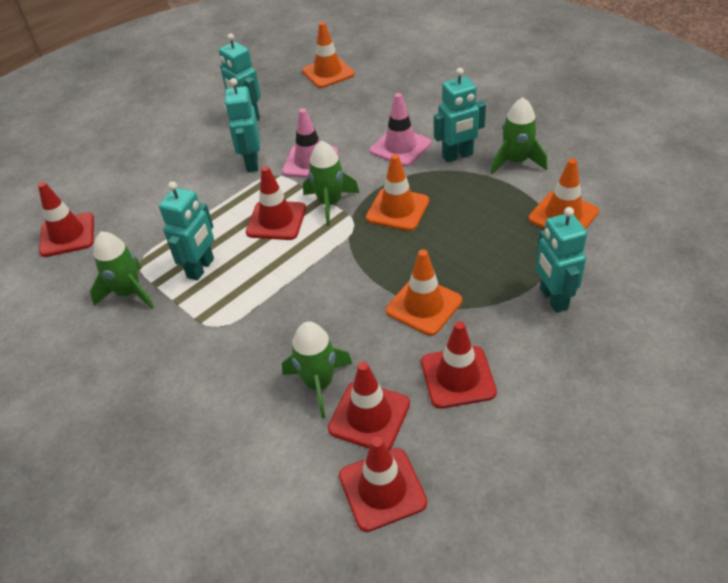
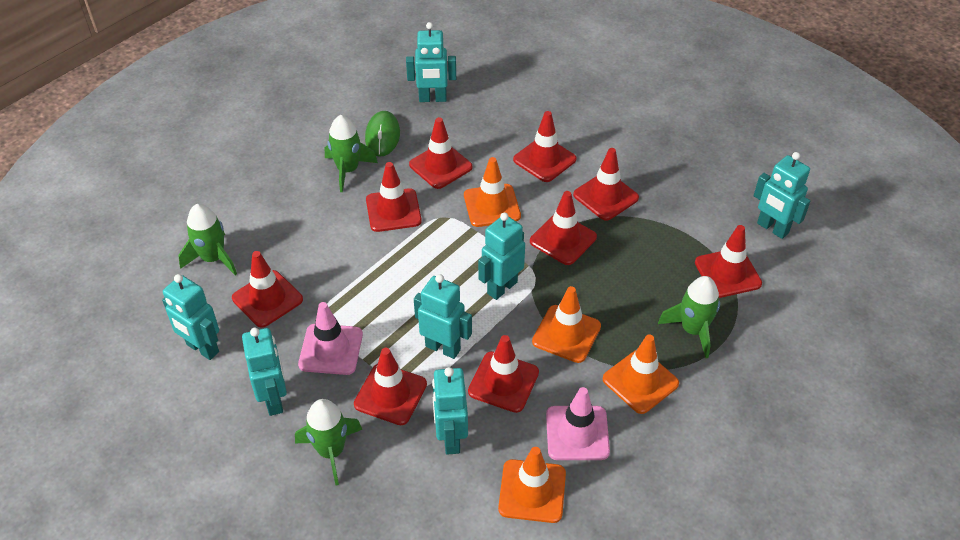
green mouse: none = 0 -> [365,111,400,157] = 1
red traffic cone: [38,182,94,257] [246,166,306,240] [328,362,410,450] [339,437,427,532] [421,321,497,409] = 5 -> [232,251,303,328] [354,348,427,425] [366,162,422,232] [409,117,473,189] [468,335,539,413] [513,111,577,182] [530,191,597,265] [573,148,639,221] [695,225,762,298] = 9
turquoise robot: [159,181,214,281] [219,33,261,121] [225,78,260,172] [434,68,486,163] [536,207,587,313] = 5 -> [162,274,219,360] [242,328,287,416] [406,22,456,102] [414,274,472,359] [432,367,468,455] [478,213,525,300] [754,152,810,239] = 7

